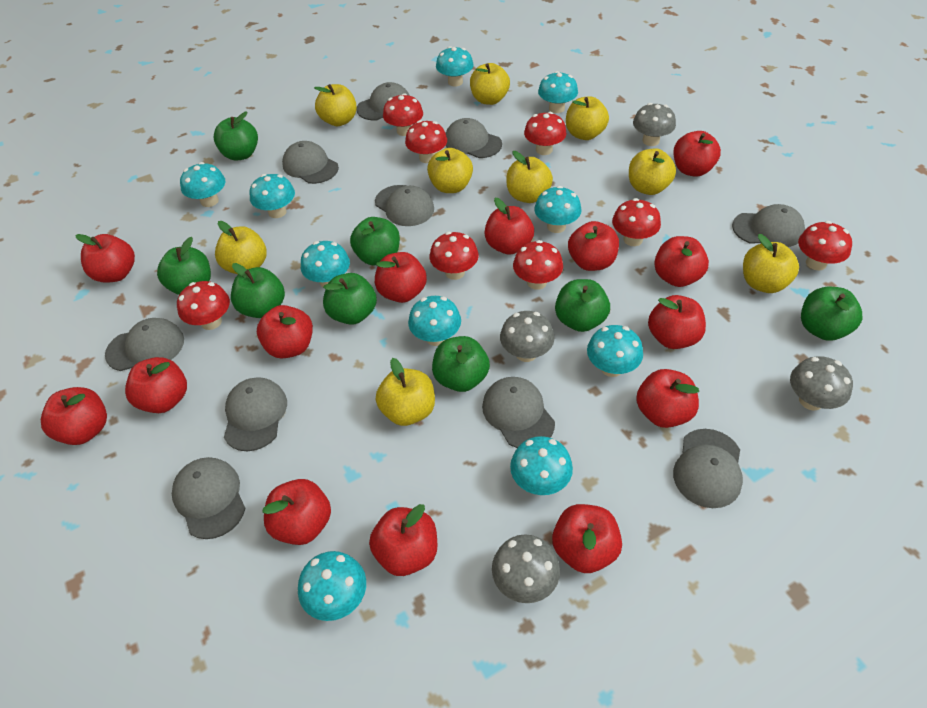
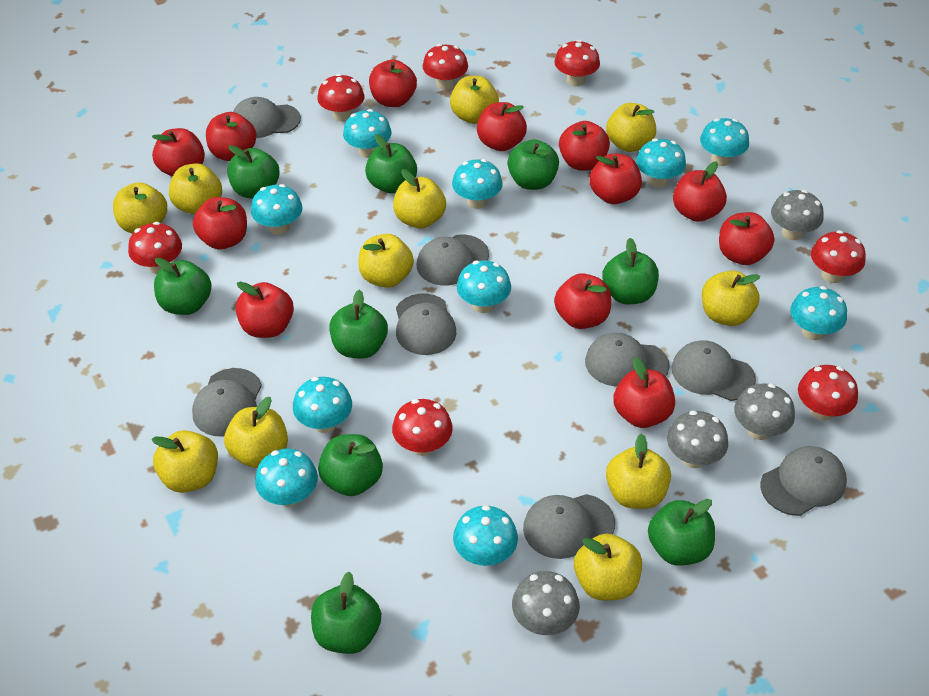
green apple: [157,237,211,295] [213,112,258,161] [231,263,285,318] [323,273,377,325] [350,217,400,266] [432,336,490,392] [555,279,610,332] [801,287,863,341] = 8 -> [154,258,211,315] [227,145,280,199] [311,572,381,654] [318,434,383,496] [329,290,388,359] [365,134,417,194] [508,139,559,190] [602,238,659,304] [648,499,715,566] = 9
grey cap: [105,318,184,371] [172,457,246,539] [224,377,287,451] [282,141,339,184] [356,82,410,120] [375,185,434,226] [445,118,502,158] [482,377,555,448] [673,429,743,508] [732,204,805,247] = 10 -> [192,368,262,437] [233,97,301,138] [396,293,456,355] [417,234,489,286] [523,494,615,559] [585,333,670,386] [672,340,756,401] [760,446,847,516] = 8
red apple: [41,387,107,445] [75,234,135,283] [125,357,187,413] [257,305,313,359] [263,479,331,545] [369,504,437,576] [375,252,427,303] [485,198,534,255] [552,504,622,573] [568,221,619,271] [636,369,699,428] [648,295,706,349] [654,236,709,287] [674,131,721,177] = 14 -> [152,128,205,177] [193,197,247,249] [206,112,257,161] [235,282,294,338] [369,60,417,107] [477,102,527,151] [554,273,611,329] [559,121,610,171] [589,153,642,204] [614,357,675,428] [673,161,727,222] [719,212,774,265] = 12
red mushroom: [177,281,230,330] [383,93,423,136] [405,120,447,163] [430,232,479,280] [513,240,563,290] [524,112,566,155] [612,198,661,246] [798,221,852,270] = 8 -> [128,222,182,274] [317,74,364,122] [392,399,453,456] [423,44,468,90] [554,40,600,86] [798,365,858,421] [811,230,866,283] = 7
yellow apple: [215,221,266,274] [314,84,357,126] [376,358,435,426] [427,148,473,193] [470,63,510,105] [506,151,553,203] [566,96,609,140] [629,148,676,195] [743,234,799,293] = 9 -> [113,182,167,234] [152,430,218,493] [169,163,222,214] [224,397,288,468] [358,234,414,288] [393,169,446,229] [450,76,499,124] [574,533,642,600] [606,103,656,152] [606,433,671,509] [702,271,761,326] = 11

